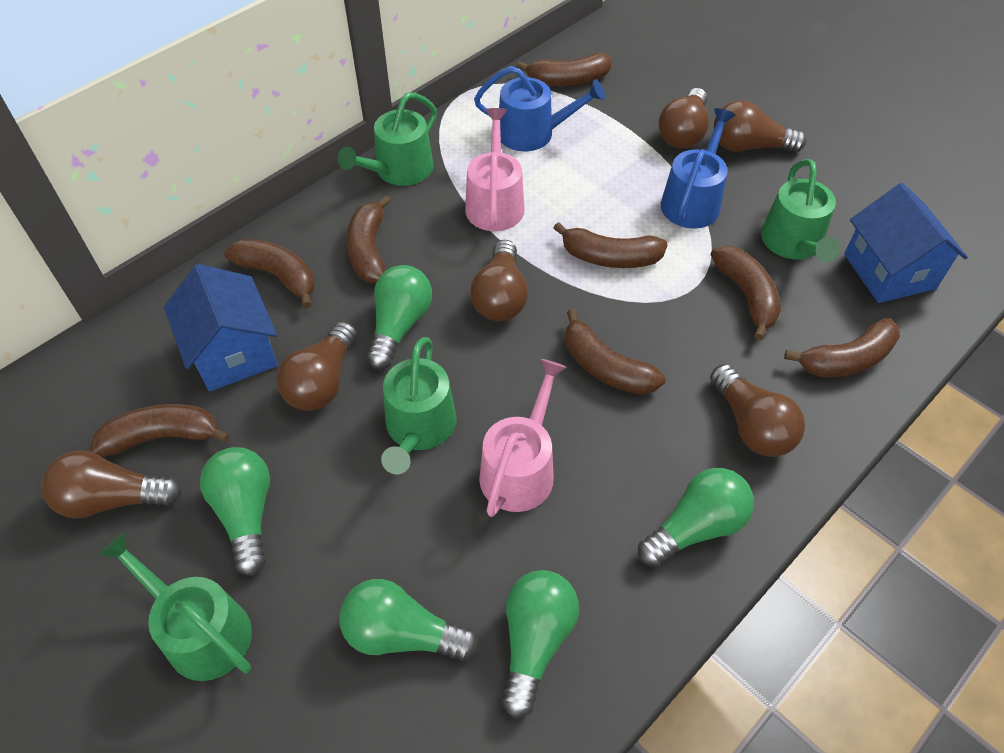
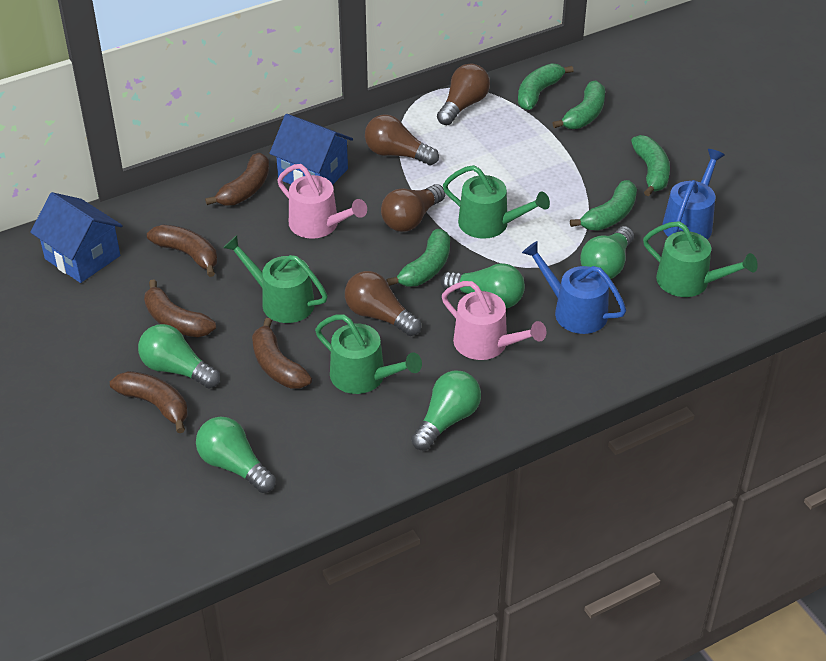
brown banana: [90,404,230,456] [224,239,315,308] [346,195,391,283] [516,52,612,86] [554,222,668,268] [565,309,665,395] [711,245,781,340] [784,318,900,377] = 8 -> [110,371,187,433] [144,279,216,337] [147,225,217,277] [205,153,269,206] [252,318,312,389] = 5
brown light bulb: [41,451,182,519] [277,321,357,411] [470,240,528,321] [659,88,709,148] [710,364,805,457] [714,100,806,153] = 6 -> [345,271,421,336] [365,114,439,165] [381,184,445,232] [437,63,490,125] = 4
green banana: none = 0 -> [387,229,450,287] [518,63,574,110] [552,81,605,129] [570,180,637,231] [631,135,670,196] = 5

